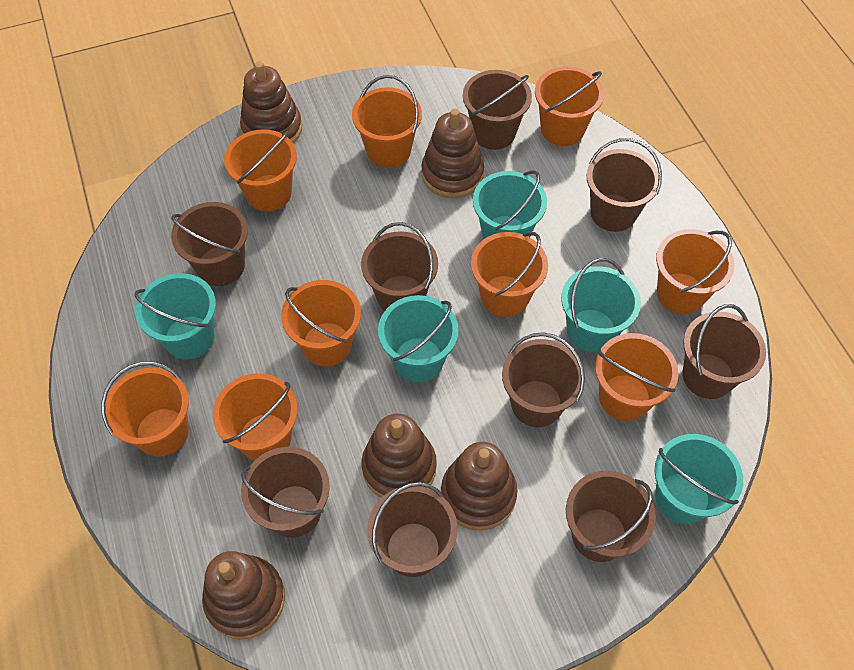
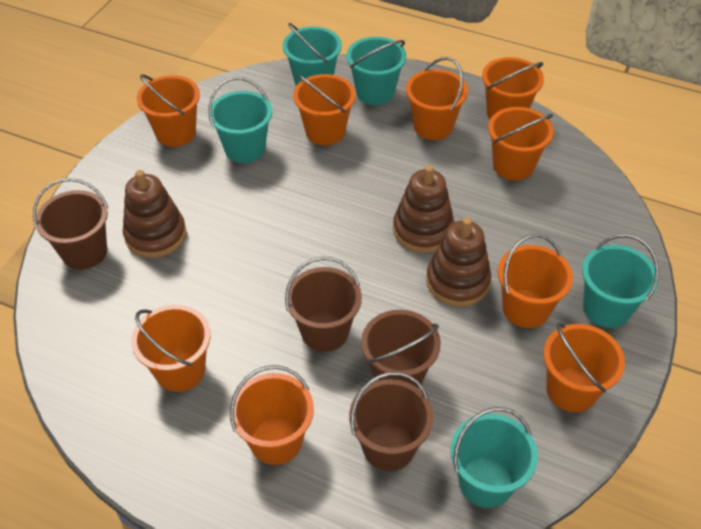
brown bucket: [171,202,248,286] [241,447,330,538] [361,222,438,311] [367,482,457,577] [463,70,532,150] [502,332,585,427] [566,471,656,562] [587,138,662,232] [682,304,766,399] = 9 -> [33,178,108,270] [285,257,362,352] [349,372,433,471] [361,310,441,389] = 4
brown stacking toy: [202,551,285,640] [240,61,302,143] [362,413,437,498] [421,109,484,198] [441,442,518,531] = 5 -> [123,170,186,258] [393,165,454,253] [426,218,491,307] = 3

